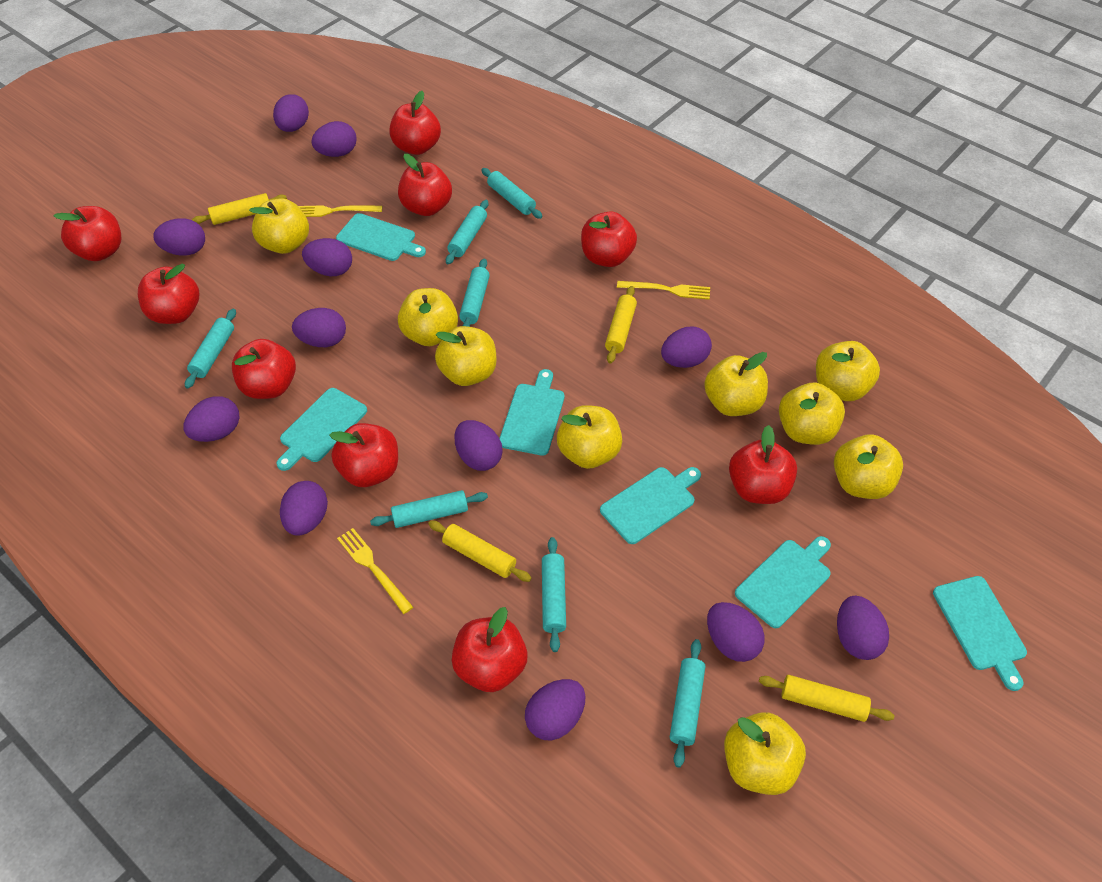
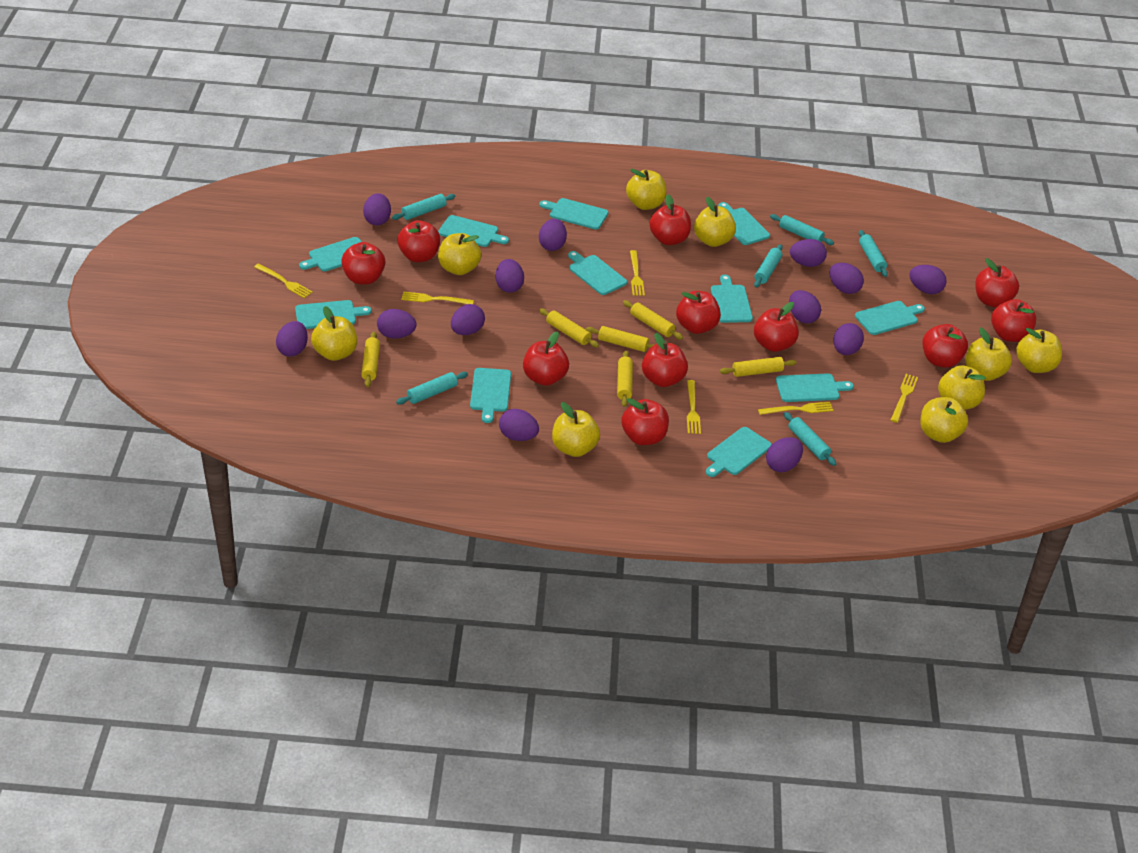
purple egg: [153,218,205,256] [183,396,239,442] [273,94,309,132] [280,481,328,536] [292,308,346,347] [302,238,352,276] [311,121,357,157] [454,420,503,471] [525,679,585,741] [661,327,712,368] [707,602,765,662] [837,596,889,660] = 12 -> [276,321,308,357] [363,193,391,226] [377,309,416,339] [451,304,485,335] [495,259,524,293] [499,409,539,441] [539,219,567,251] [766,437,803,472] [789,290,821,324] [790,239,827,267] [829,263,864,294] [833,323,864,355] [909,265,946,294] = 13
red apple: [53,206,121,261] [138,264,199,324] [232,339,296,399] [330,423,398,487] [389,91,441,155] [398,154,452,216] [452,607,528,692] [581,212,637,267] [729,425,797,504] = 9 -> [341,242,385,284] [397,220,440,262] [523,331,569,386] [621,398,669,445] [642,333,688,387] [649,194,691,245] [676,291,721,334] [754,302,799,352] [922,324,968,368] [975,258,1019,307] [991,299,1036,342] = 11
turquoise cutting board: [276,388,367,471] [336,213,426,261] [499,369,565,456] [600,467,701,544] [735,536,831,628] [933,576,1027,691] = 6 -> [295,300,371,329] [299,237,362,271] [438,215,509,247] [470,368,511,423] [539,198,608,230] [568,251,627,295] [706,427,772,477] [711,275,753,323] [718,202,770,245] [776,373,854,402] [855,301,925,335] = 11
turquoise rolling pin: [185,309,236,389] [370,490,488,528] [446,200,488,264] [459,259,490,327] [481,168,542,219] [542,537,566,652] [670,639,705,768] = 7 -> [392,194,456,220] [396,372,468,405] [754,244,783,288] [770,214,834,245] [784,412,836,466] [859,230,888,277] = 6
yellow fork: [298,205,382,217] [337,528,413,614] [617,281,710,300] = 3 -> [254,263,313,298] [401,291,474,304] [630,250,645,296] [687,380,701,434] [758,402,834,415] [891,374,918,423] = 6
yellow rolling pin: [192,193,287,225] [428,521,531,582] [605,286,637,363] [759,675,894,722] = 4 -> [361,332,380,387] [539,308,599,348] [586,326,653,352] [617,351,633,407] [623,300,683,340] [720,357,797,377] = 6

